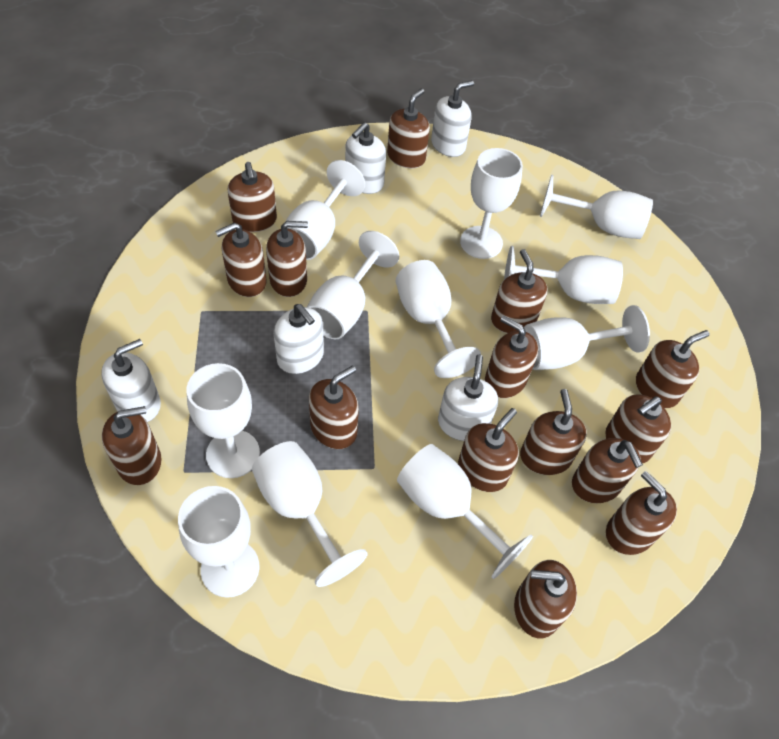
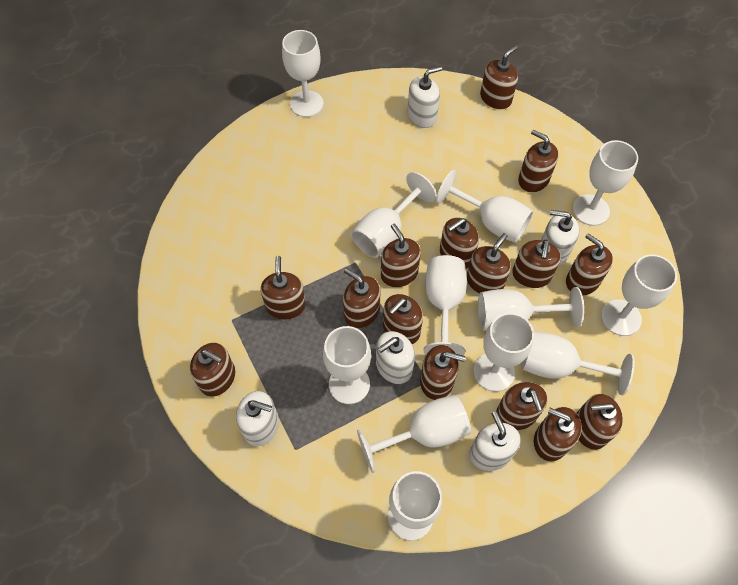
white goblet: [178,486,259,598] [187,363,260,478] [252,441,368,587] [285,160,365,260] [307,231,399,339] [396,260,481,378] [397,444,533,579] [460,148,523,259] [504,246,623,304] [524,305,650,370] [540,175,653,239] = 11 -> [282,30,324,117] [323,326,371,404] [351,172,436,258] [357,395,471,473] [388,471,442,541] [423,255,467,355] [436,170,533,243] [474,313,534,392] [478,287,584,330] [521,332,635,395] [573,140,638,226] [601,254,677,336] = 12

